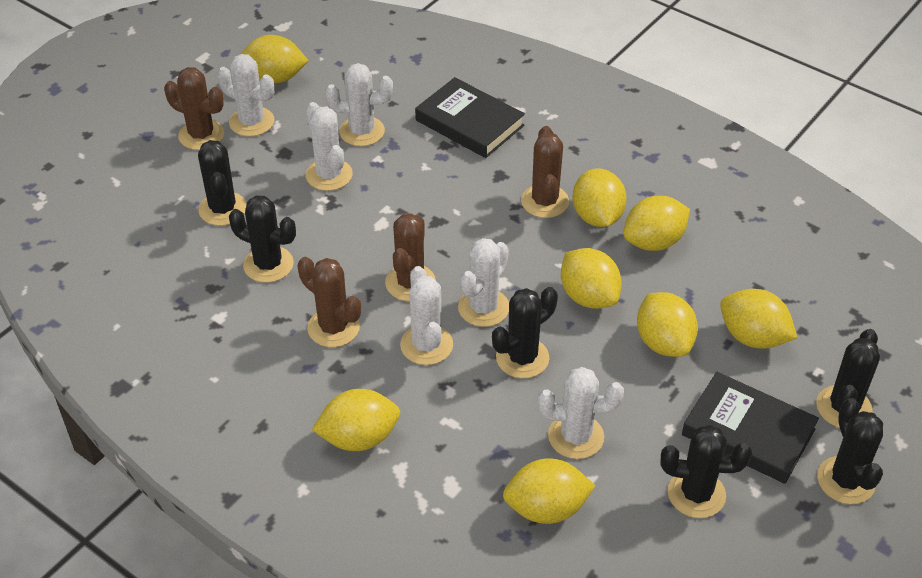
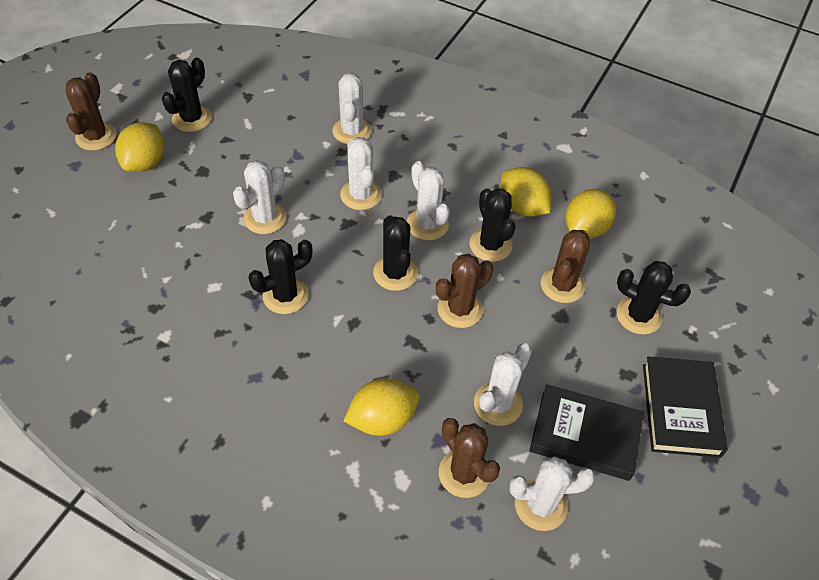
black cactus: [198,140,247,226] [229,195,296,283] [492,287,558,378] [661,425,752,518] [816,329,880,428] [817,398,883,504] = 6 -> [162,57,211,132] [248,239,313,314] [373,215,418,291] [470,188,515,262] [617,261,691,335] = 5
yellow lemon: [241,35,309,83] [312,389,400,451] [503,458,596,524] [561,248,622,309] [573,169,627,227] [623,196,690,251] [637,292,698,357] [720,289,797,349] = 8 -> [115,122,164,172] [344,378,419,436] [500,167,551,217] [566,189,616,239] = 4

